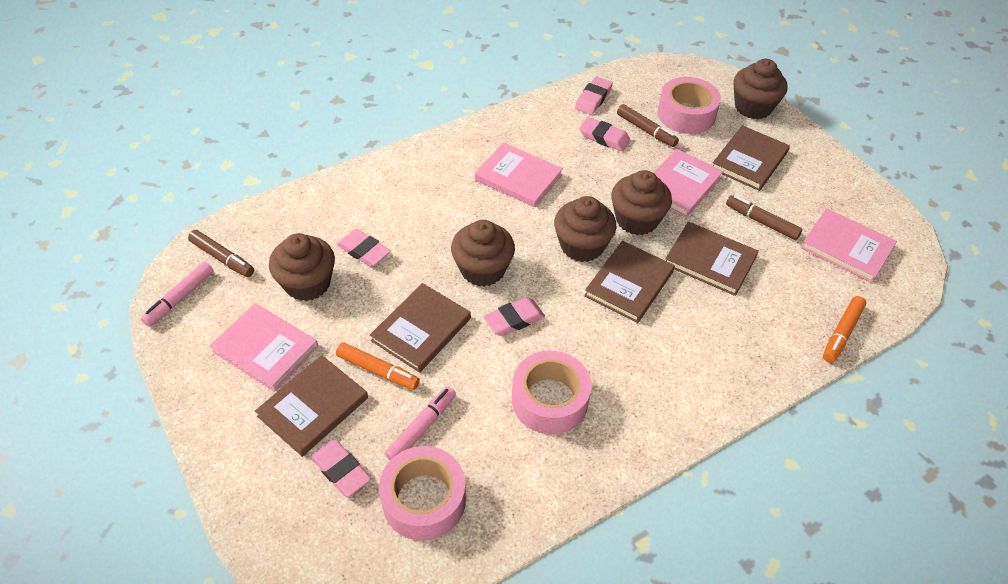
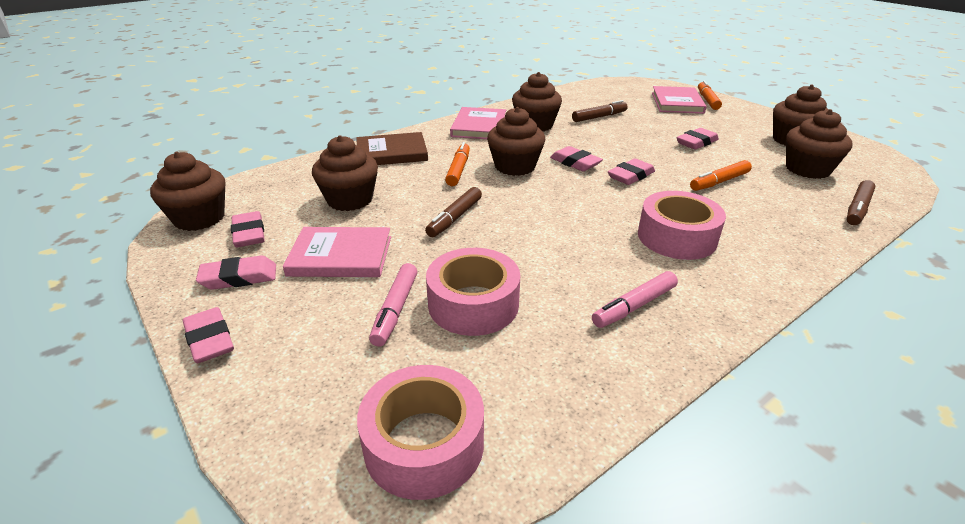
brown book: [255,355,368,457] [370,283,471,373] [584,241,675,323] [665,222,759,296] [713,125,790,191] = 5 -> [356,132,428,165] = 1
brown cupcake: [269,233,335,301] [451,220,515,287] [554,196,616,262] [611,170,672,235] [734,59,788,119] = 5 -> [150,152,225,231] [312,135,378,211] [487,107,545,176] [512,72,562,131] [773,85,829,146] [786,109,853,179] = 6
orange marker: [336,342,420,390] [823,296,866,363] = 2 -> [445,142,470,186] [690,160,752,191] [698,81,722,110] = 3
pink book: [210,303,318,392] [475,143,563,207] [653,149,723,218] [801,208,897,283] = 4 -> [283,227,391,277] [450,107,506,139] [652,86,707,114] = 3
pink eraser: [311,440,371,497] [337,229,391,267] [483,297,545,336] [575,77,613,115] [579,117,630,151] = 5 -> [183,307,234,363] [196,256,276,290] [231,211,265,247] [550,146,603,171] [608,158,655,185] [676,128,719,150] = 6

